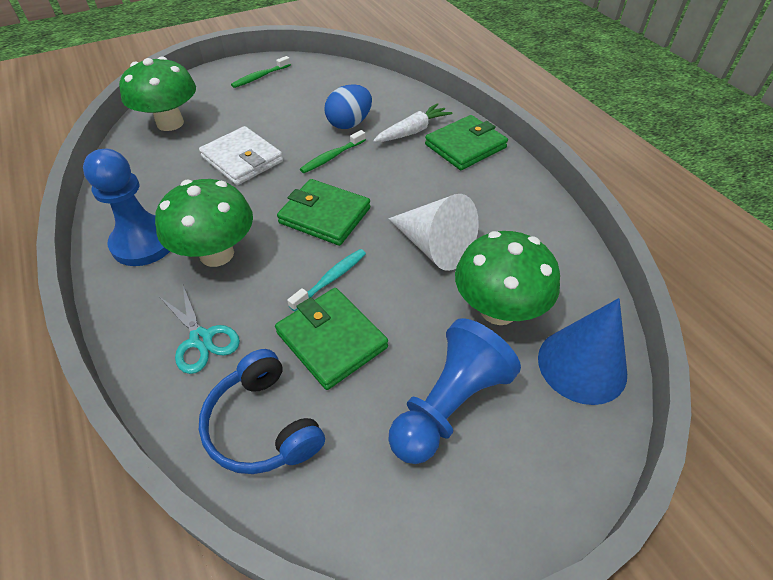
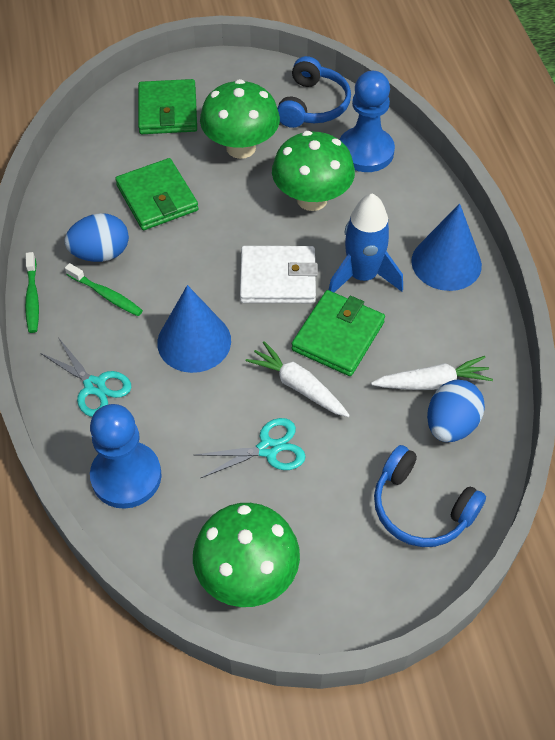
blue cone: [538,298,627,405] = 1 -> [157,285,231,373] [411,203,482,291] = 2
blue egg: [324,84,372,129] = 1 -> [65,213,129,262] [427,380,485,442] = 2
blue headphones: [199,349,325,474] = 1 -> [277,56,351,128] [374,445,486,547] = 2
blue rocket: none = 0 -> [329,193,403,293] = 1
turquoise scissors: [160,283,240,374] = 1 -> [40,337,131,417] [195,418,306,478] = 2
turquoise toothbrush: [287,249,366,312] = 1 -> none = 0
white carrot: [373,103,452,142] = 1 -> [246,341,350,417] [371,356,493,390] = 2
white cone: [388,194,479,271] = 1 -> none = 0

